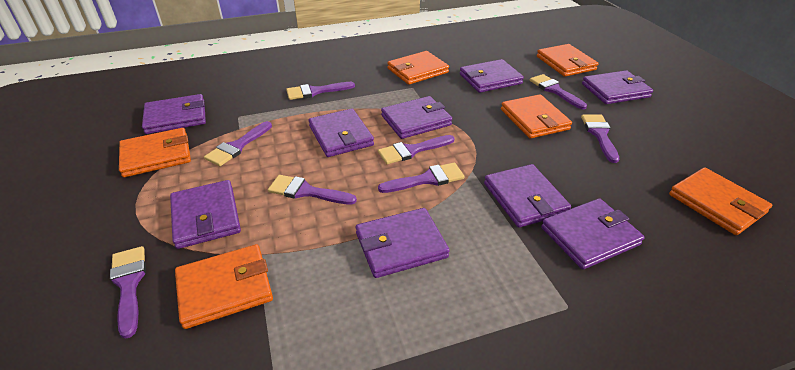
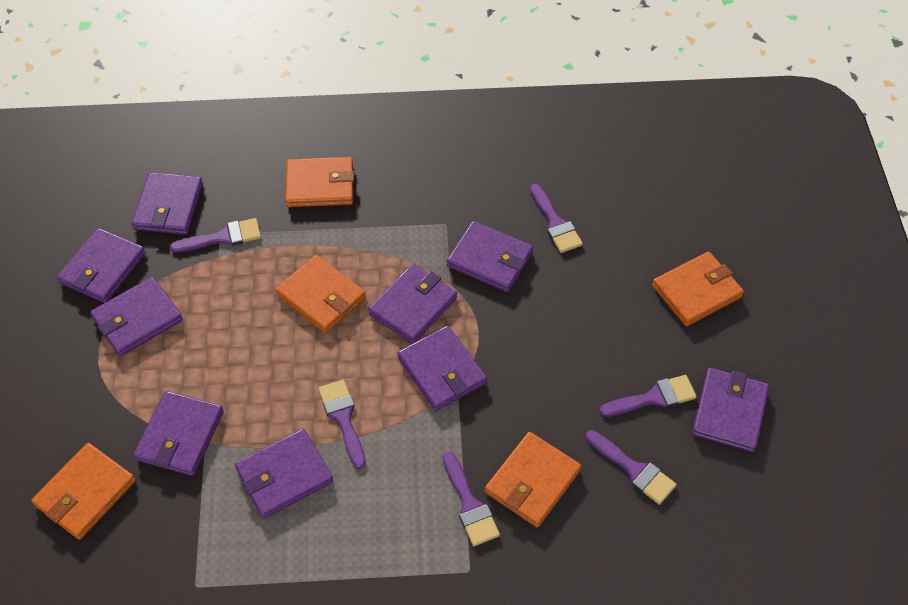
orange wallet: [119,128,191,177] [175,244,273,329] [387,51,449,85] [501,94,572,139] [537,44,598,77] [669,167,772,235] = 6 -> [31,443,136,540] [275,255,366,333] [285,157,354,207] [485,432,582,528] [652,252,744,326] = 5
purple brush: [110,246,146,338] [204,121,272,166] [268,175,357,205] [286,82,355,100] [378,135,454,164] [378,162,464,193] [530,74,587,109] [581,114,619,163] = 8 -> [170,218,261,253] [318,380,366,469] [443,451,500,546] [530,184,583,253] [586,430,677,505] [599,375,697,417] = 6

